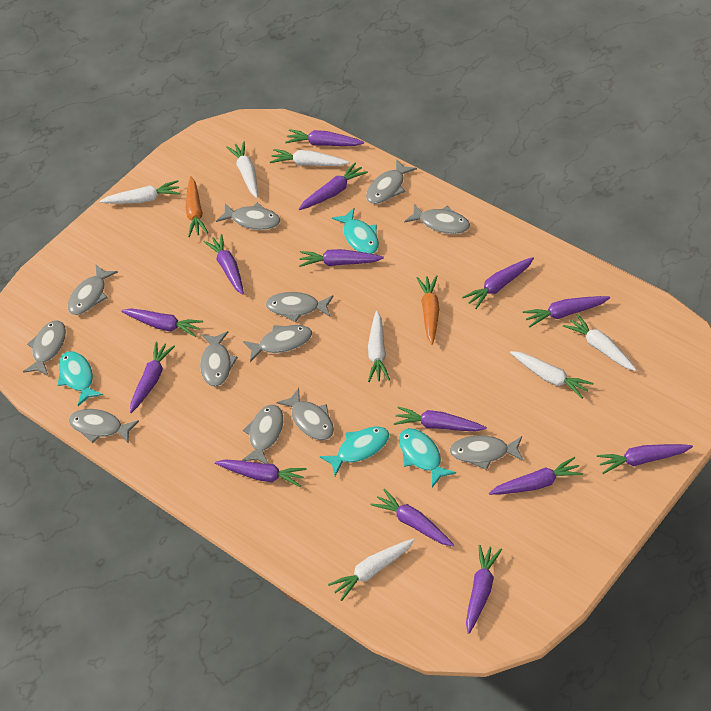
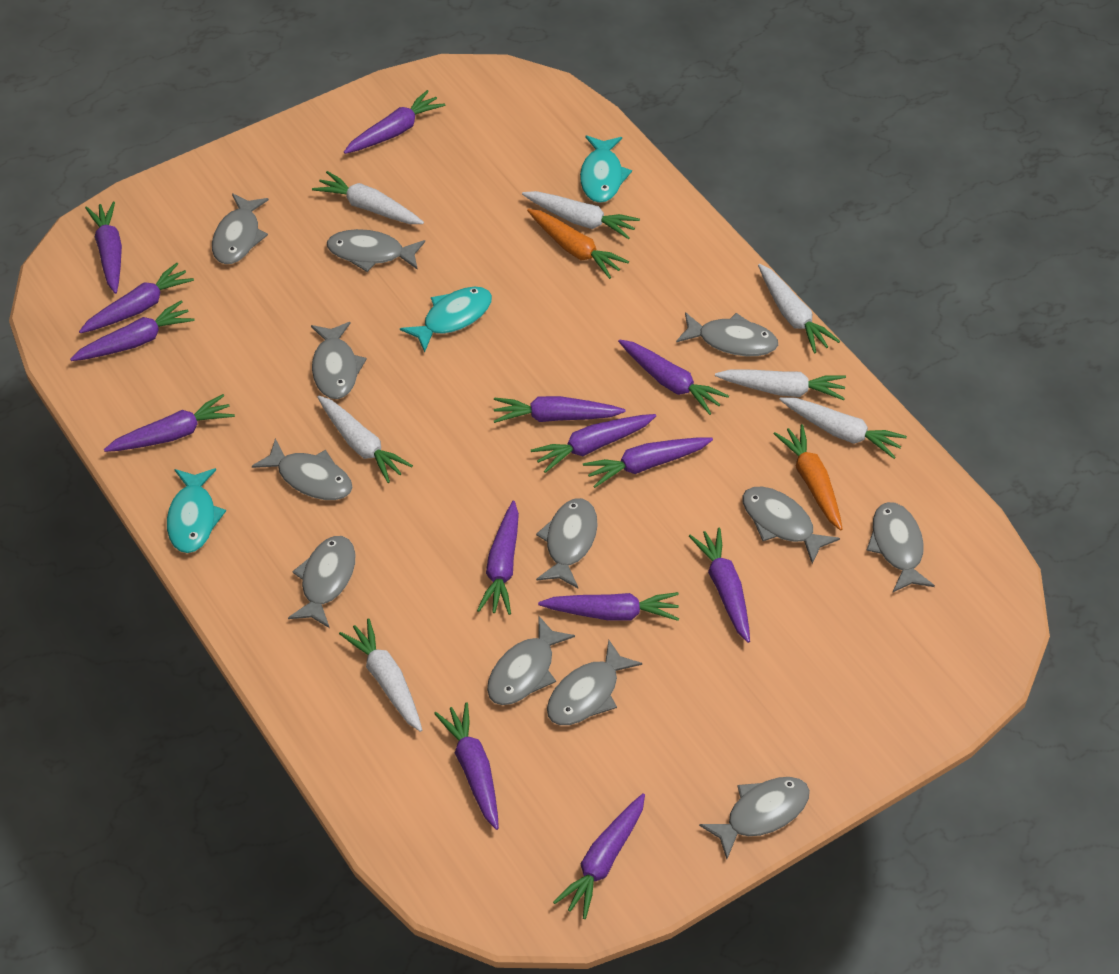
turquoise fish: [58,351,103,406] [320,427,389,476] [332,208,379,254] [399,428,456,487] = 4 -> [167,468,226,553] [400,287,492,352] [580,135,632,203] = 3

